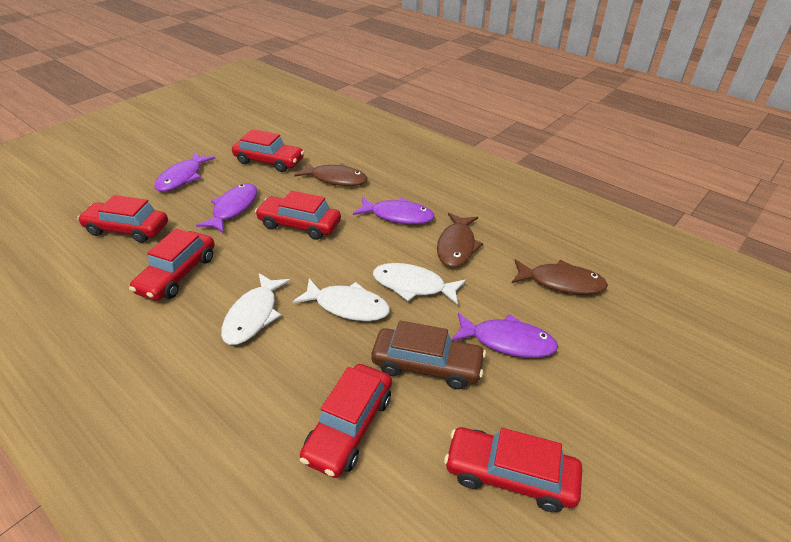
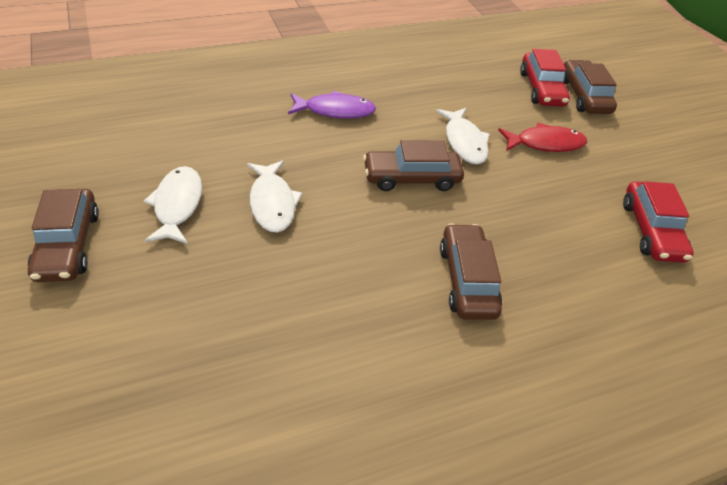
brown car: [371,321,486,389] = 1 -> [28,189,99,282] [363,140,464,191] [440,223,502,320] [564,60,617,114] = 4
brown fish: [294,161,368,186] [437,213,483,267] [512,259,608,295] = 3 -> none = 0
purple fish: [154,152,216,192] [196,183,257,232] [353,197,435,224] [451,313,558,358] = 4 -> [288,91,376,119] = 1
red car: [77,195,168,243] [129,229,215,301] [232,129,304,172] [255,191,341,240] [300,364,392,478] [444,427,582,512] = 6 -> [520,49,570,106] [623,181,694,263] = 2
red fish: none = 0 -> [498,123,587,152] = 1

